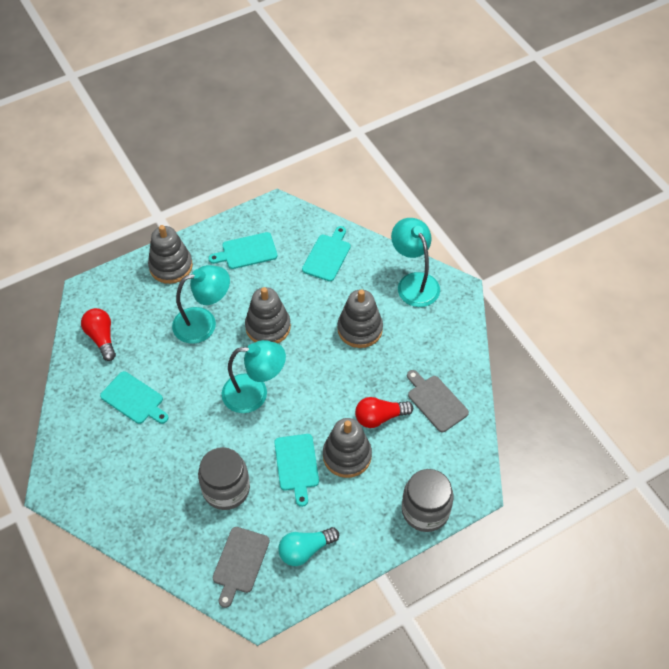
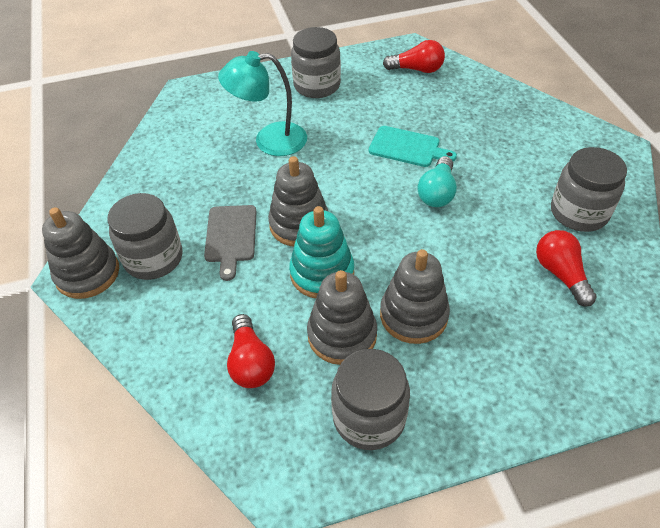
grey cutting board: [213,527,270,608] [407,370,469,432] = 2 -> [204,205,257,281] = 1
grey jar: [198,447,250,510] [402,469,454,532] = 2 -> [107,193,183,280] [291,27,341,98] [331,349,410,450] [551,147,627,232] = 4
red light bulb: [81,308,116,361] [355,397,413,428] = 2 -> [227,314,275,388] [383,40,445,73] [536,230,597,307] = 3
turquoise cutting board: [100,371,169,424] [209,232,277,269] [274,434,319,507] [302,226,351,282] = 4 -> [369,126,457,167] = 1
turquoise lamp: [172,265,230,344] [222,340,286,413] [391,218,440,307] = 3 -> [218,51,307,156] = 1
turquoise stacking toy: none = 0 -> [289,206,354,298] = 1

